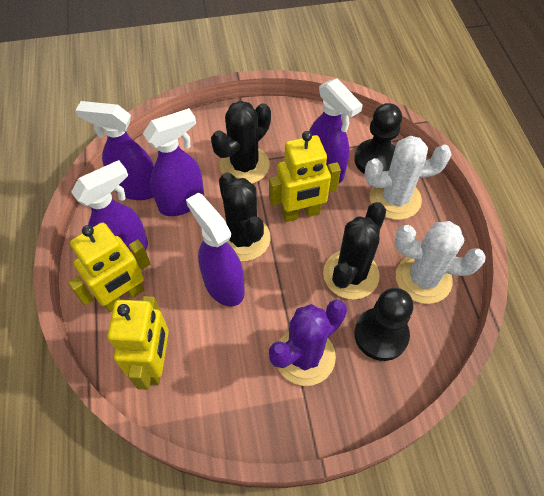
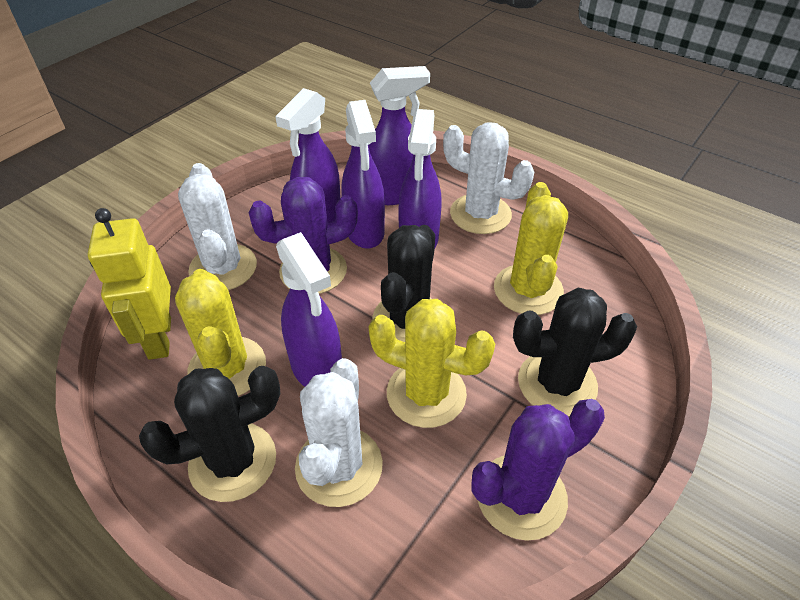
black pawn: [354,103,402,174] [354,288,413,361] = 2 -> none = 0
purple cactus: [269,300,347,386] = 1 -> [249,177,358,294] [471,399,605,541] = 2
white cactus: [365,136,452,220] [395,221,486,304] = 2 -> [178,163,257,290] [295,358,383,507] [443,122,534,234] = 3
yellow cactus: none = 0 -> [175,269,266,396] [368,299,495,428] [494,182,568,315] = 3
yellow robot: [68,222,151,312] [107,296,169,390] [269,131,341,222] = 3 -> [88,208,171,360] = 1

